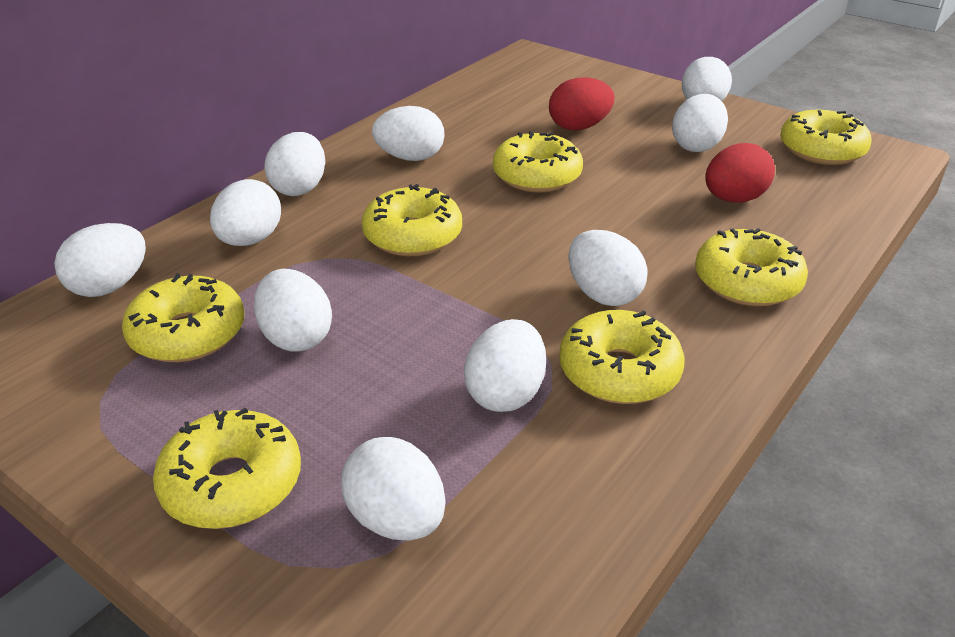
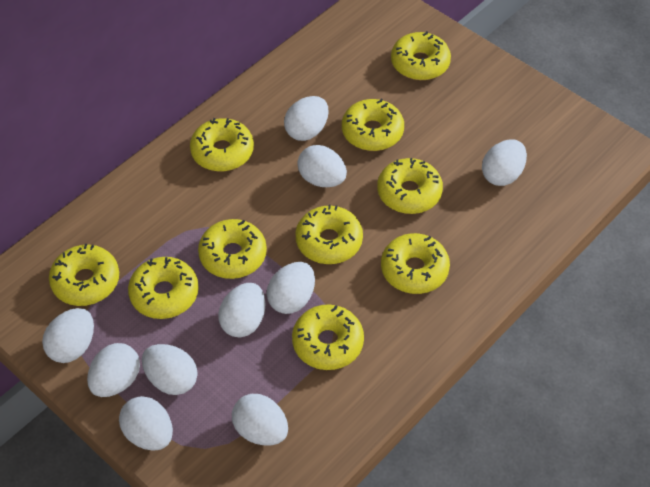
red egg: [549,77,615,130] [705,143,775,203] = 2 -> none = 0
yellow donut: [122,273,244,362] [153,408,301,529] [362,184,462,256] [493,131,583,193] [559,310,685,404] [695,228,808,306] [780,110,872,165] = 7 -> [49,244,119,306] [128,257,199,319] [190,118,254,171] [198,219,267,279] [292,304,364,370] [295,205,363,264] [342,99,404,151] [377,158,443,214] [381,233,450,294] [391,31,451,80] = 10

